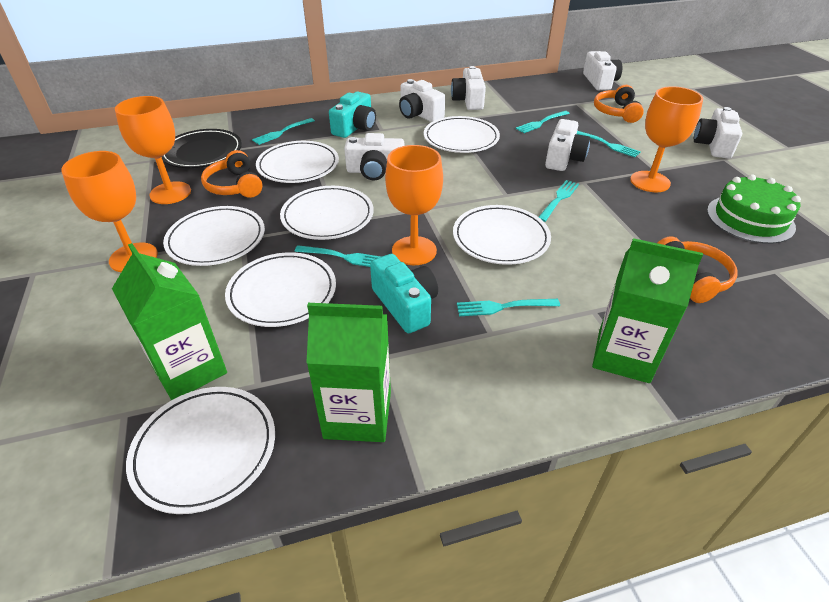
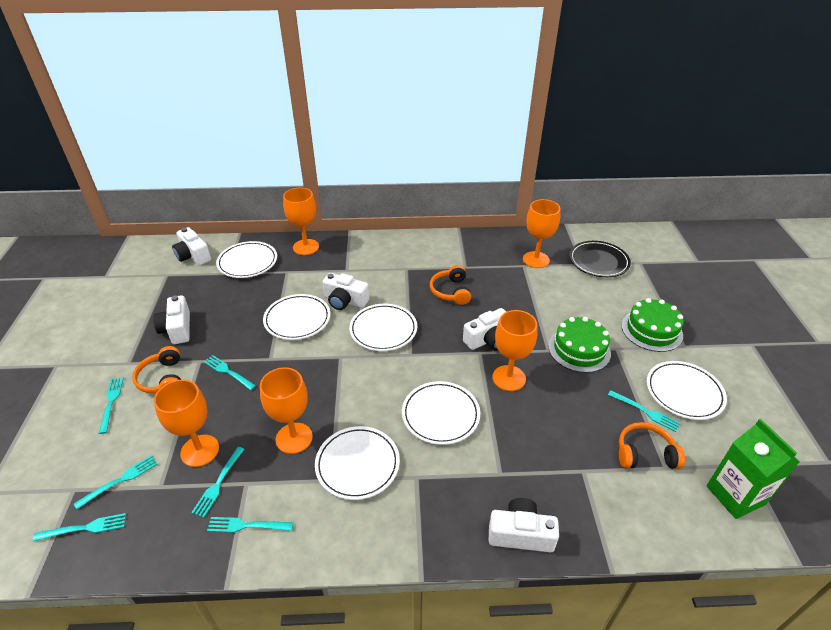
green cake: [707,174,801,244] = 1 -> [548,317,611,373] [621,298,684,352] = 2
green carton: [112,243,227,400] [306,303,391,442] [592,238,703,383] = 3 -> [706,419,800,519] = 1
orange goblet: [61,151,158,272] [115,96,191,204] [385,145,443,265] [630,86,703,192] = 4 -> [154,379,219,467] [260,367,313,454] [283,188,319,255] [493,310,537,391] [523,199,561,268] = 5
turquoise camera: [329,92,376,138] [370,254,438,333] = 2 -> none = 0
turquoise fork: [252,118,315,145] [294,245,381,267] [457,299,560,316] [516,111,570,133] [539,180,579,222] [577,131,641,157] = 6 -> [33,513,126,542] [74,455,158,509] [99,377,124,434] [191,447,245,517] [204,355,256,390] [207,517,293,533] [608,391,680,432] = 7
white camera: [344,133,404,181] [399,79,445,122] [451,66,486,110] [545,119,590,171] [583,51,622,90] [694,107,742,159] = 6 -> [153,295,190,344] [172,227,211,265] [323,273,369,310] [463,308,506,350] [489,498,559,552] = 5
white plate: [126,387,275,514] [163,206,265,266] [225,252,336,327] [256,141,339,183] [280,186,374,240] [424,116,500,153] [453,205,551,265] = 7 -> [216,241,277,278] [263,294,330,340] [315,426,400,500] [349,304,417,351] [402,381,480,445] [647,361,727,420] = 6

